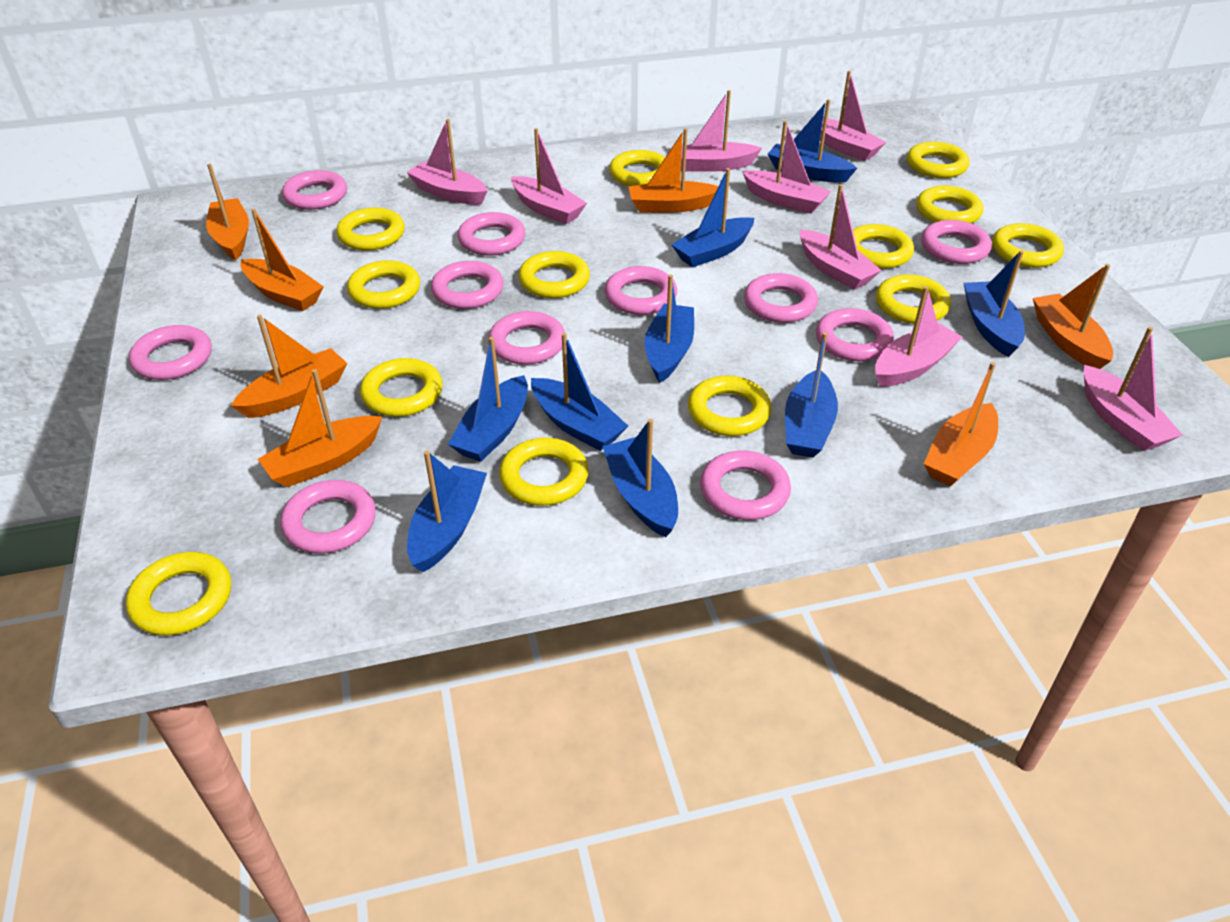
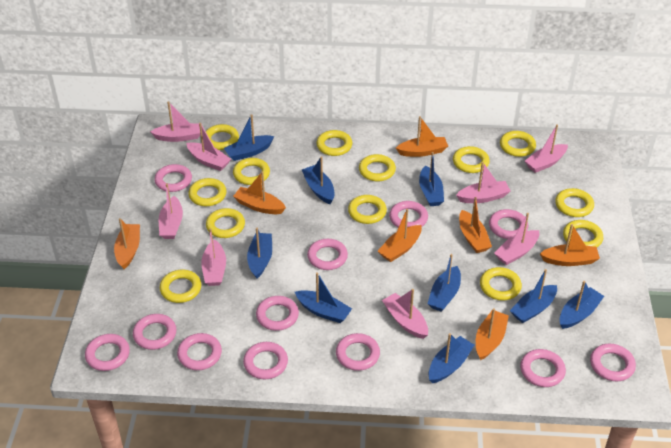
pink ring: [129,325,212,380] [280,480,376,553] [282,170,347,210] [431,261,504,309] [458,212,525,256] [488,311,565,365] [605,266,677,315] [700,450,791,520] [744,273,818,323] [816,308,894,361] [921,220,992,264] = 11 -> [85,334,130,371] [133,314,177,350] [154,164,192,192] [177,333,222,370] [243,342,288,379] [256,296,299,331] [307,239,348,270] [336,333,380,371] [389,201,428,228] [489,209,528,239] [520,349,566,387] [590,344,636,381] = 12

